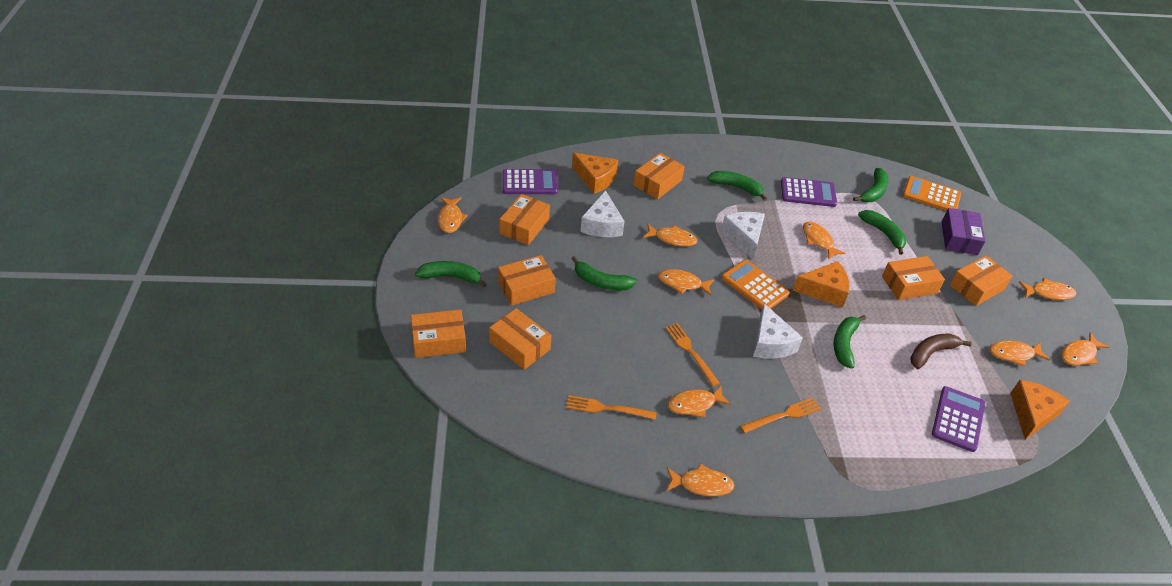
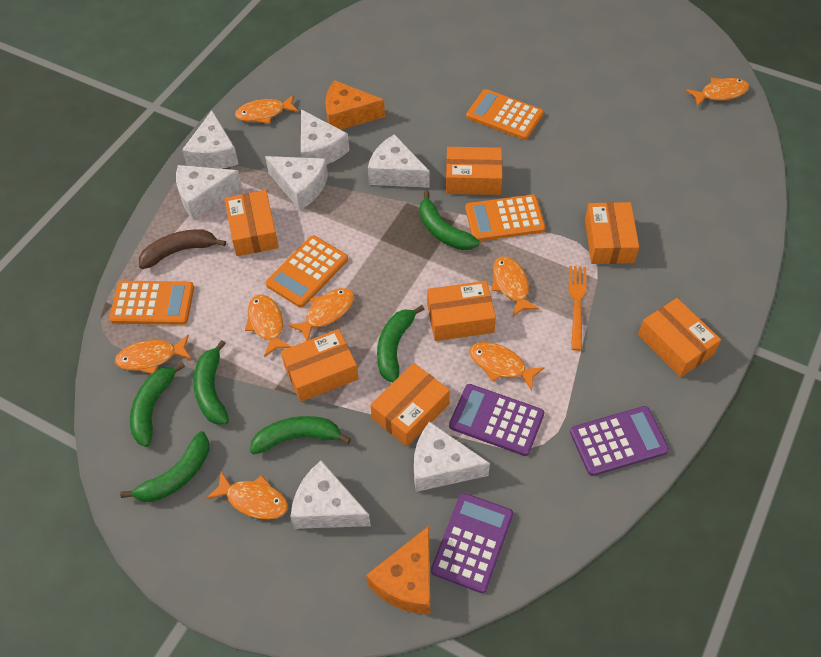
orange calculator: [722,260,790,309] [903,176,961,211] = 2 -> [109,281,194,325] [265,236,348,308] [465,195,546,241] [466,89,544,140] = 4
orange cheese: [572,152,618,194] [793,261,850,307] [1010,380,1070,440] = 3 -> [325,80,385,130] [366,526,430,614] = 2
orange fish: [438,197,467,233] [643,224,698,247] [658,269,714,295] [667,464,735,496] [668,386,731,418] [803,222,846,259] [990,341,1050,367] [1019,278,1076,300] [1061,332,1109,366] = 9 -> [115,335,191,374] [206,472,288,519] [235,95,299,124] [245,294,292,357] [288,288,354,341] [469,342,545,391] [491,256,540,316] [686,78,749,107] = 8
orange fork: [566,395,657,420] [665,323,720,386] [740,398,821,433] = 3 -> [569,266,586,351] = 1
purple box: [942,208,986,255] = 1 -> none = 0
white cheese: [581,190,625,237] [721,212,765,259] [753,304,803,359] = 3 -> [176,165,242,220] [182,110,239,169] [265,156,328,210] [290,460,371,529] [301,109,350,164] [368,134,429,188] [414,421,490,492] = 7

